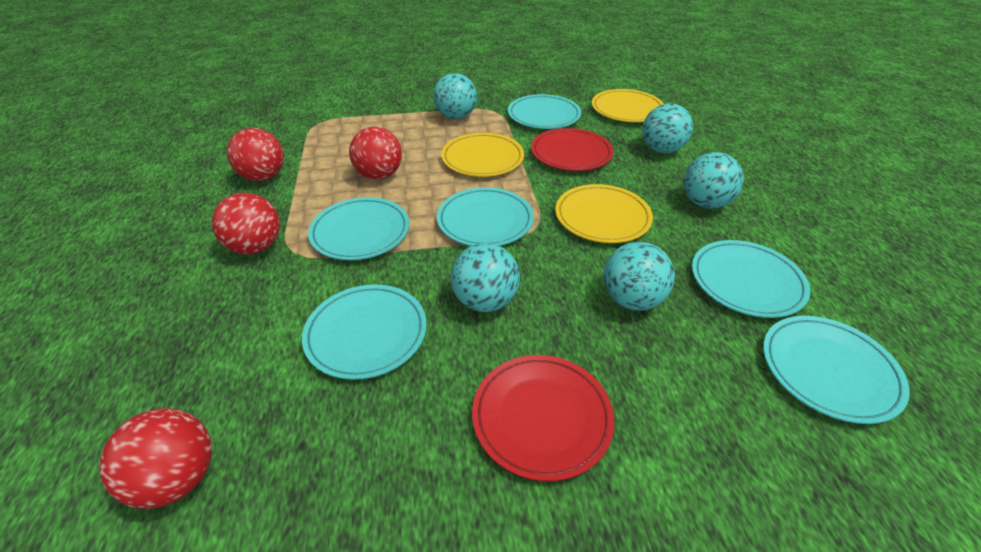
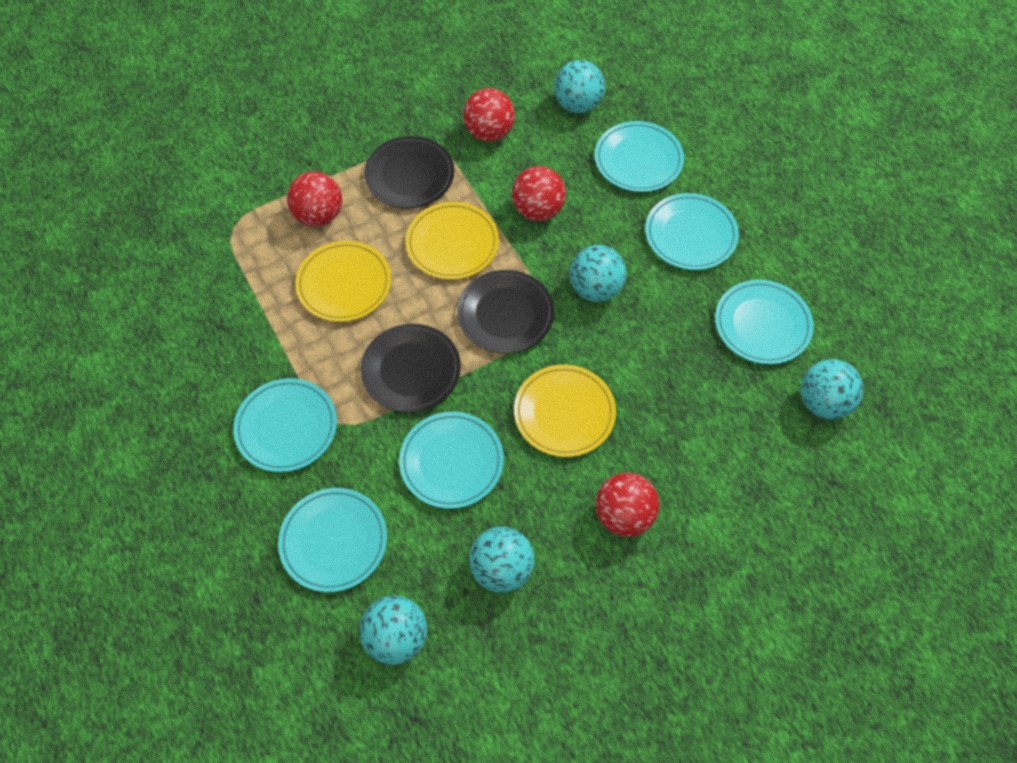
black plate: none = 0 -> [360,324,461,413] [364,136,454,208] [457,270,554,354] = 3
red plate: [472,355,614,481] [531,128,614,171] = 2 -> none = 0

